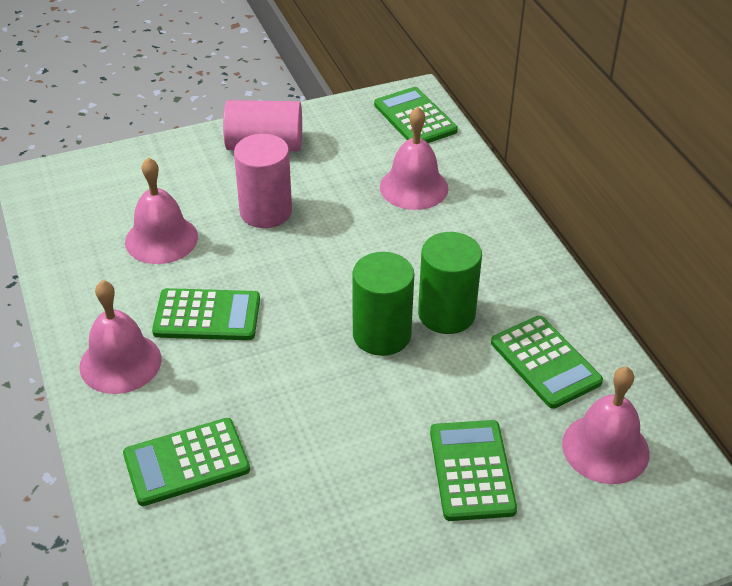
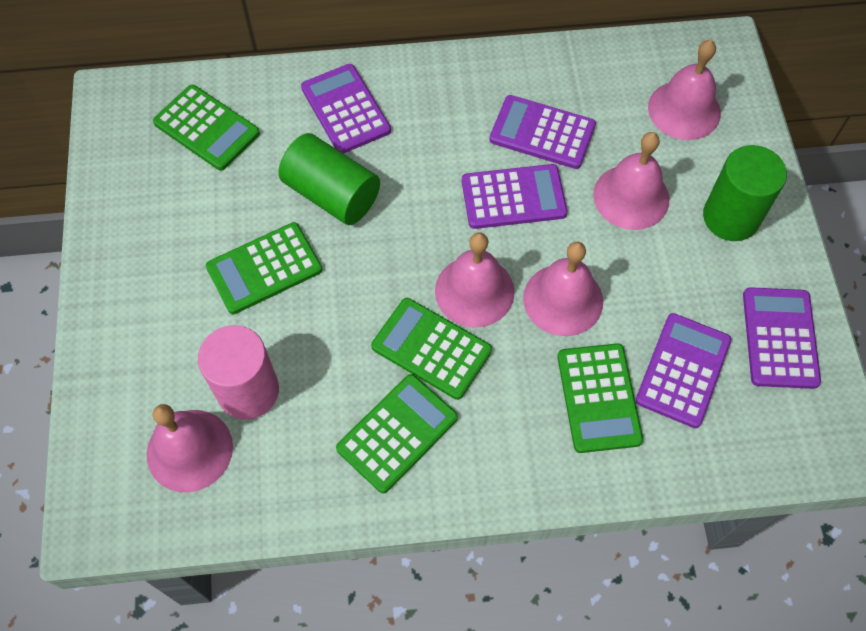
pink bell: [79,280,161,394] [125,157,198,264] [380,107,449,210] [562,367,650,484] = 4 -> [147,404,233,492] [435,232,515,328] [523,242,603,336] [593,132,669,230] [648,40,721,140] = 5
pink cylinder: [223,100,302,151] [234,134,292,228] = 2 -> [198,325,279,420] = 1
purple calculator: none = 0 -> [301,64,391,154] [462,164,568,229] [489,95,596,169] [635,313,731,428] [743,287,821,389] = 5

